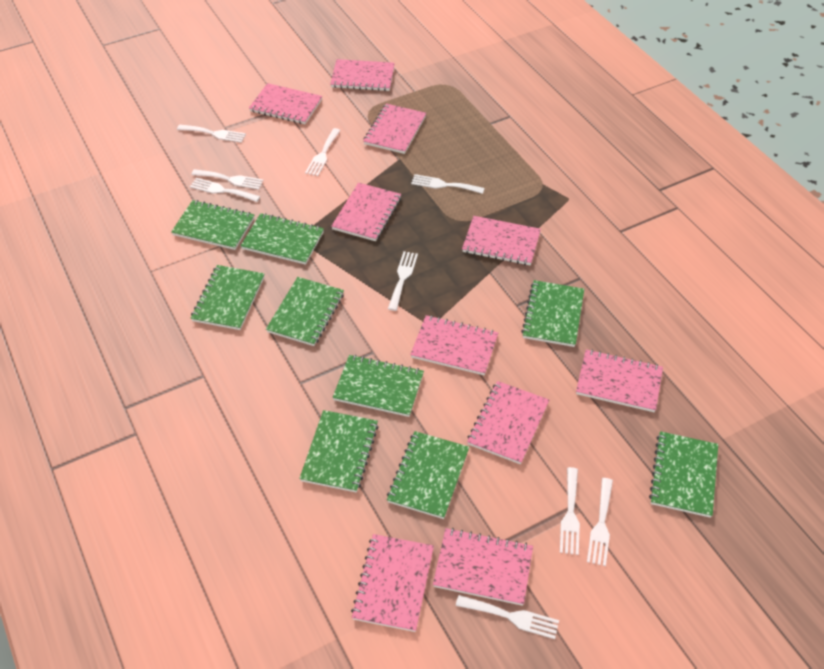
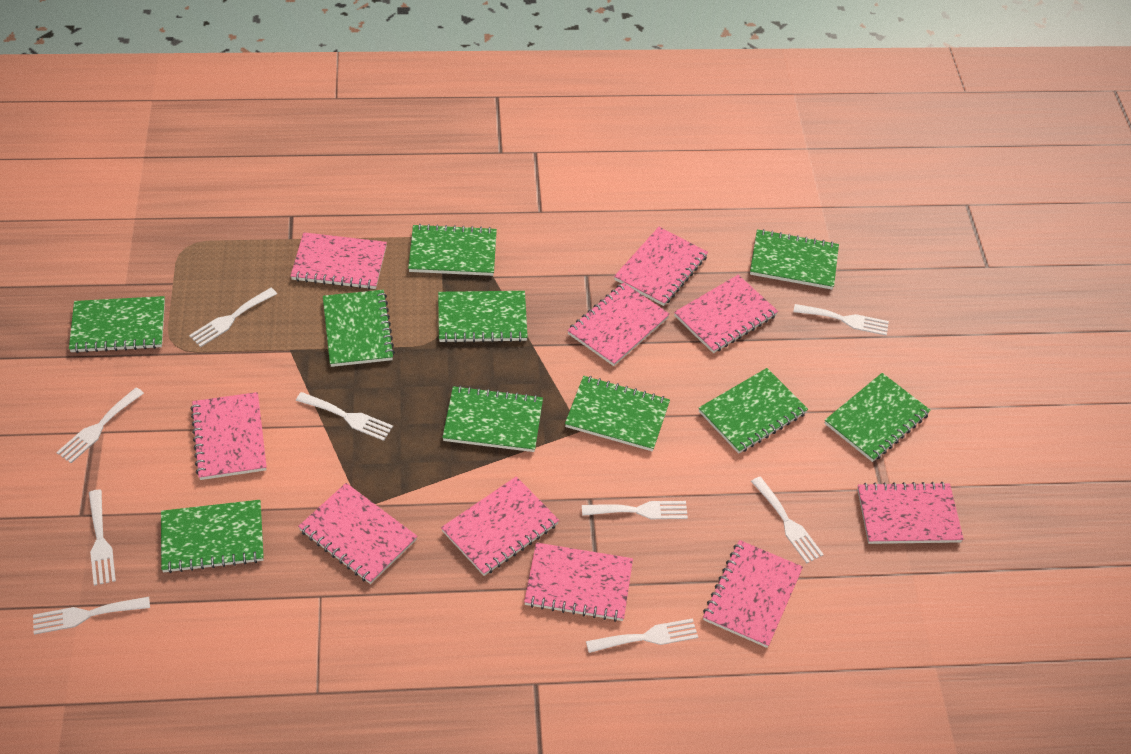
green notebook: [171,200,254,250] [191,265,264,330] [241,213,324,265] [266,277,344,346] [299,410,379,493] [333,355,424,417] [387,431,469,519] [521,280,584,347] [649,431,718,518] = 9 -> [69,296,165,353] [161,500,264,573] [323,290,395,367] [408,224,497,276] [438,291,528,343] [442,386,543,452] [565,376,670,451] [699,368,808,454] [750,229,839,290] [824,373,931,462] = 10

